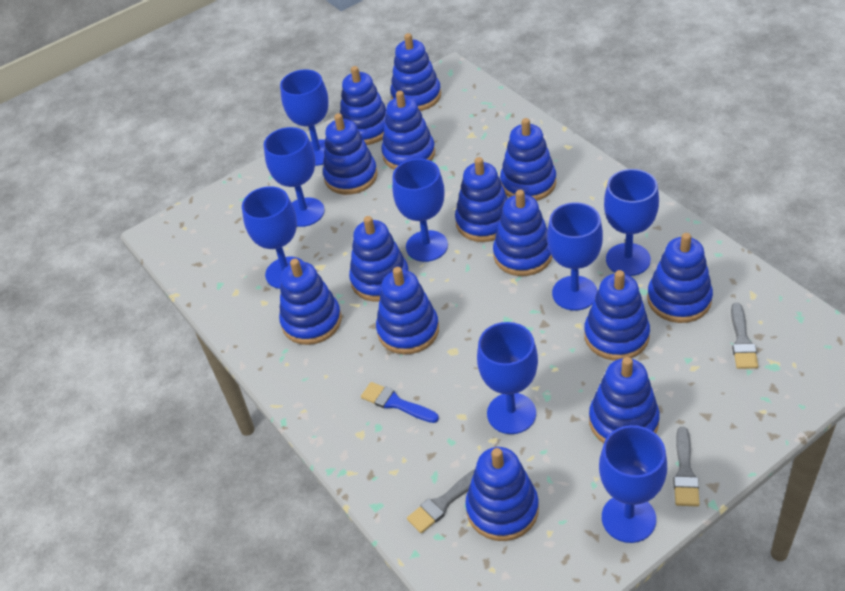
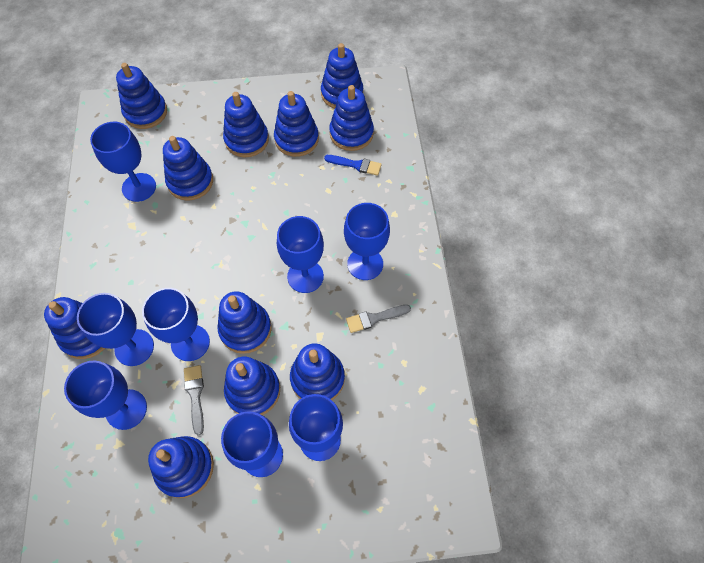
blue stacking toy: [279,259,342,345] [323,113,378,195] [340,66,387,145] [349,216,409,302] [376,267,439,354] [381,91,435,170] [390,33,441,111] [455,157,508,242] [465,447,539,541] [493,190,552,276] [500,118,556,201] [584,270,650,361] [589,357,660,443] [647,233,713,323] = 14 -> [44,297,105,359] [116,63,167,129] [148,436,214,498] [163,136,213,201] [218,291,272,354] [223,92,269,157] [224,357,280,415] [274,91,319,157] [290,343,345,400] [321,43,363,109] [329,85,374,151] = 11
grey brush: [407,469,475,533] [673,427,700,507] [731,303,758,369] = 3 -> [184,365,204,435] [346,305,411,333] = 2

